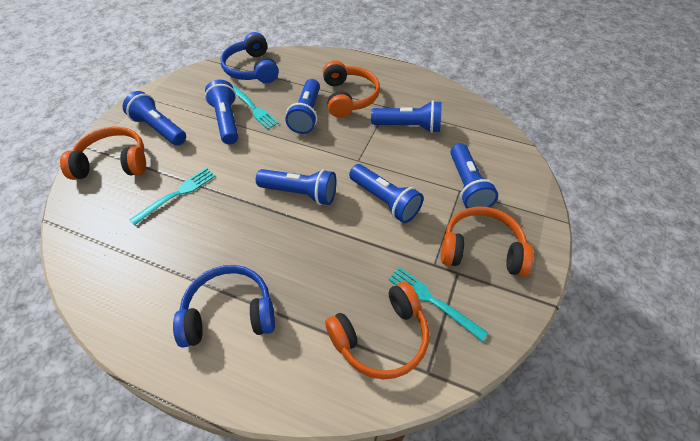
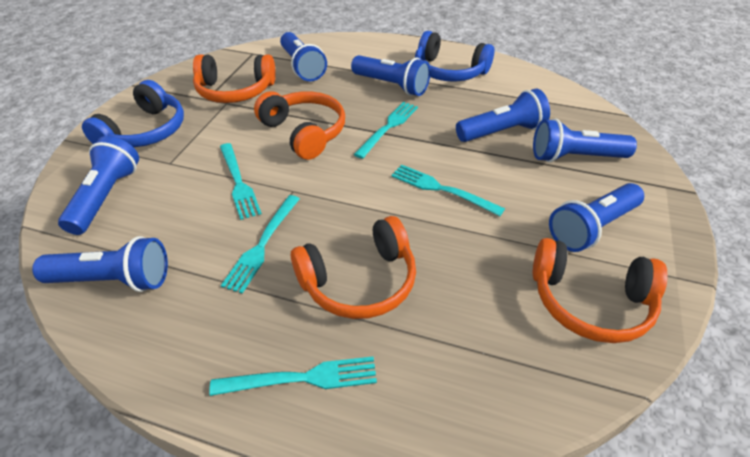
turquoise fork: [130,168,215,226] [232,85,279,130] [388,267,488,341] = 3 -> [209,356,377,396] [220,143,262,220] [221,195,300,294] [354,102,418,159] [391,164,505,216] = 5

